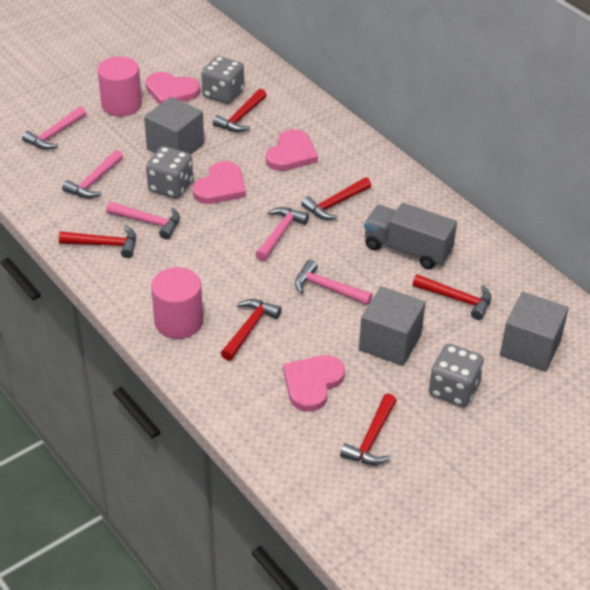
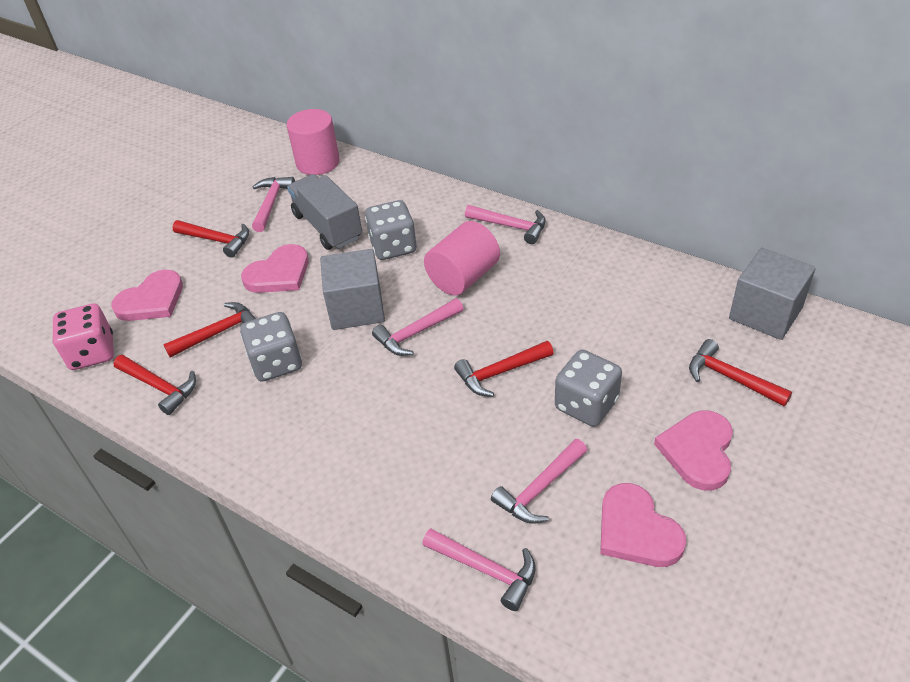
grey cube: [144,97,204,154] [359,286,426,366] [500,292,569,372] = 3 -> [320,249,385,330] [729,248,816,340] = 2
pink dice: none = 0 -> [53,304,114,370] = 1
red hammer: [59,225,136,258] [213,89,267,132] [221,299,282,361] [301,177,371,220] [340,393,397,465] [413,274,491,320] = 6 -> [113,355,196,415] [163,302,256,358] [173,220,249,258] [454,341,554,397] [689,339,792,407] = 5

